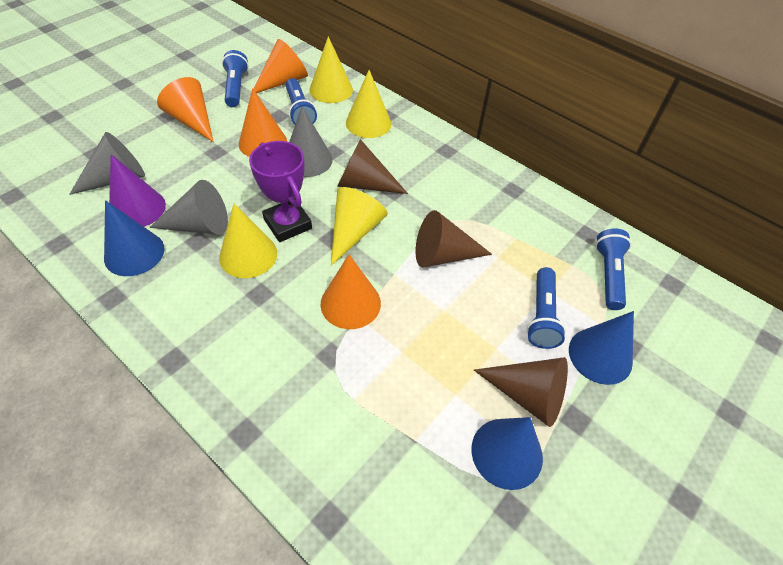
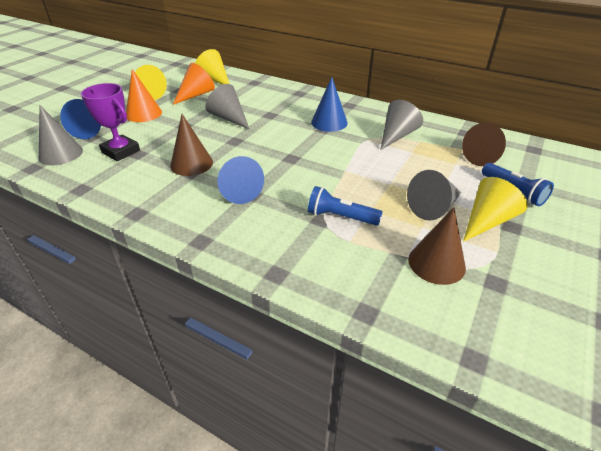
blue flashlight: [222,50,249,107] [286,78,317,124] [527,267,566,349] [595,228,632,310] = 4 -> [308,186,383,226] [482,163,554,207] = 2
grey cone: [69,132,145,195] [149,180,228,235] [289,106,333,177] = 3 -> [39,105,83,165] [205,84,250,129] [380,100,423,150] [407,170,461,221] = 4
orange cone: [157,77,214,142] [239,88,287,157] [254,39,308,93] [321,255,381,329] = 4 -> [126,69,162,122] [173,63,215,105] = 2
purple cone: [109,154,166,227] = 1 -> none = 0
yellow cone: [219,203,277,278] [309,36,353,103] [331,187,388,266] [346,70,392,138] = 4 -> [135,65,167,100] [195,49,229,85] [463,177,527,242] = 3

